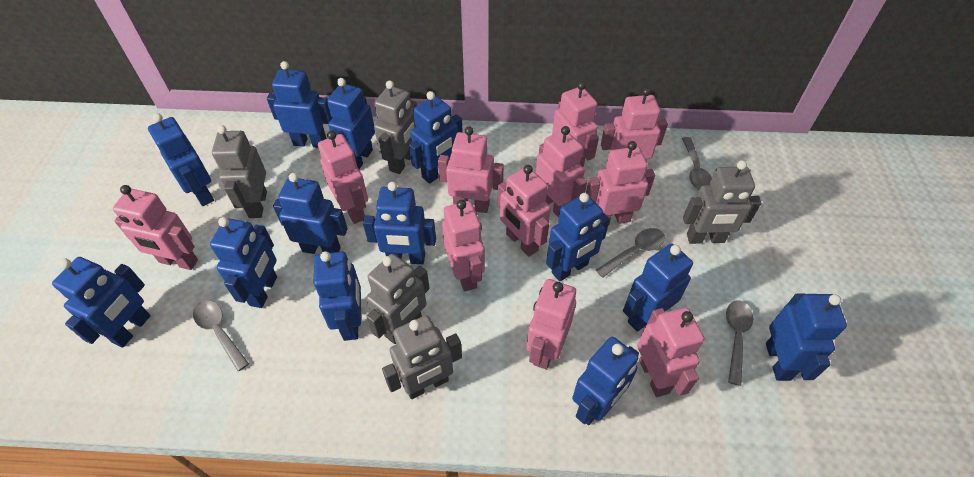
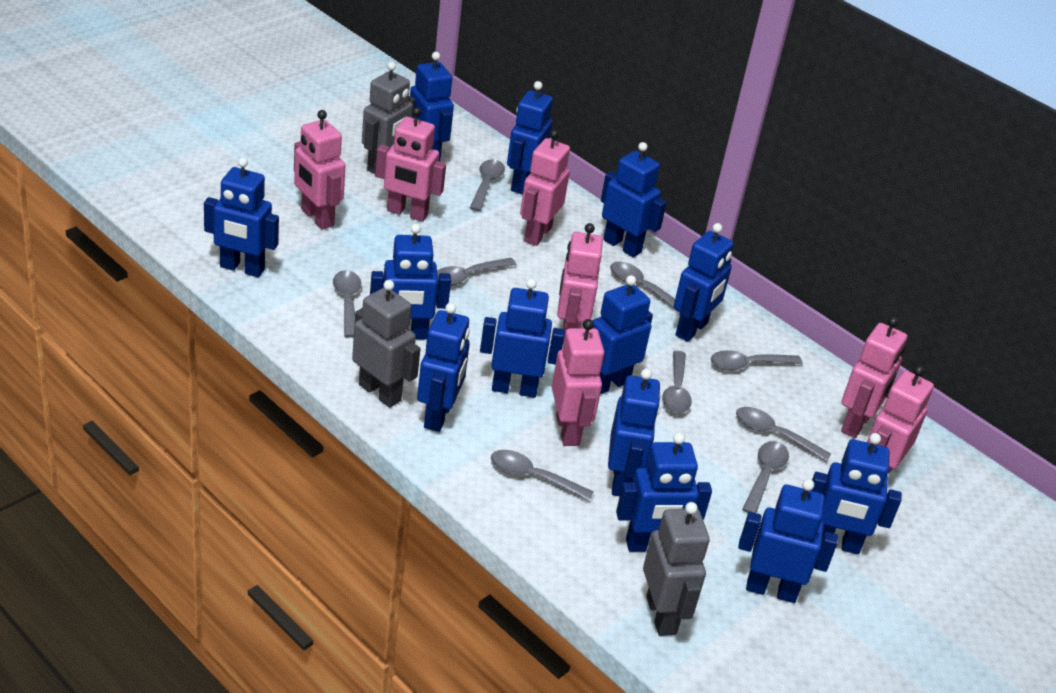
grey robot: [212,125,267,218] [366,254,430,344] [374,80,417,174] [382,315,462,399] [683,160,761,244] = 5 -> [352,280,420,408] [362,62,415,174] [643,502,710,636] = 3
grey spoon: [193,300,249,371] [596,228,665,278] [682,137,712,190] [726,300,753,386] = 4 -> [333,270,361,338] [437,258,516,286] [470,159,505,211] [491,450,594,501] [610,262,680,313] [662,351,692,414] [711,350,802,371] [736,407,831,462] [742,441,789,513] = 9
pink robot: [113,185,198,270] [318,131,368,224] [438,126,504,213] [442,200,485,291] [498,165,551,257] [526,279,576,370] [536,126,587,217] [552,81,599,168] [586,141,655,226] [601,87,668,160] [637,308,705,397] = 11 -> [294,110,346,230] [375,107,446,222] [520,129,570,246] [552,319,605,446] [557,223,603,343] [841,317,907,438] [867,365,934,473] = 7

